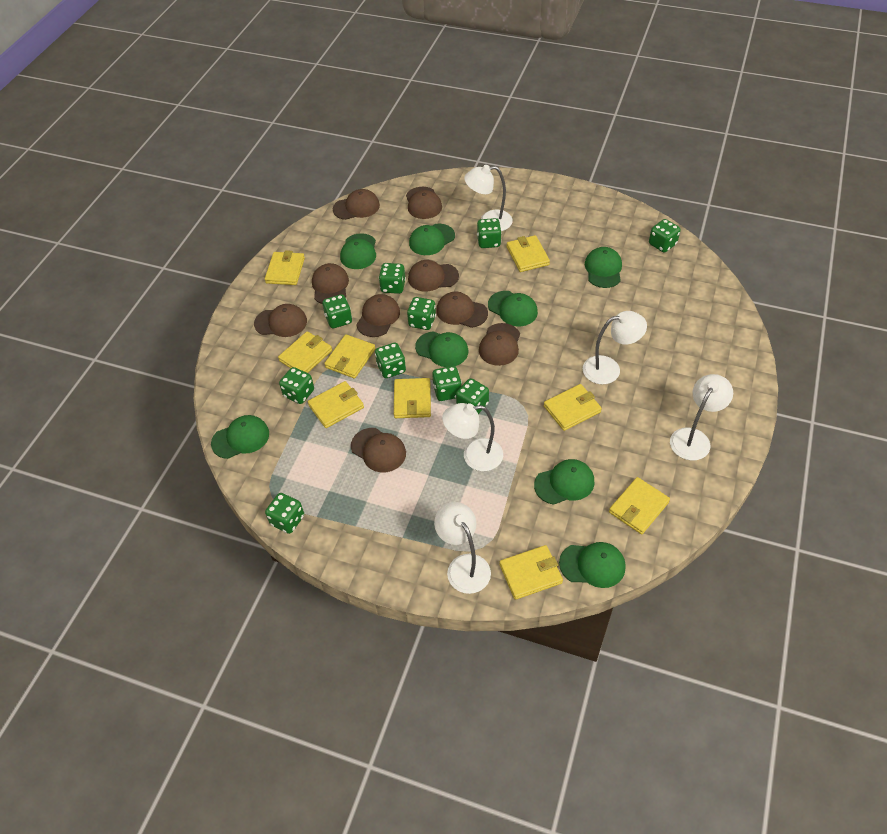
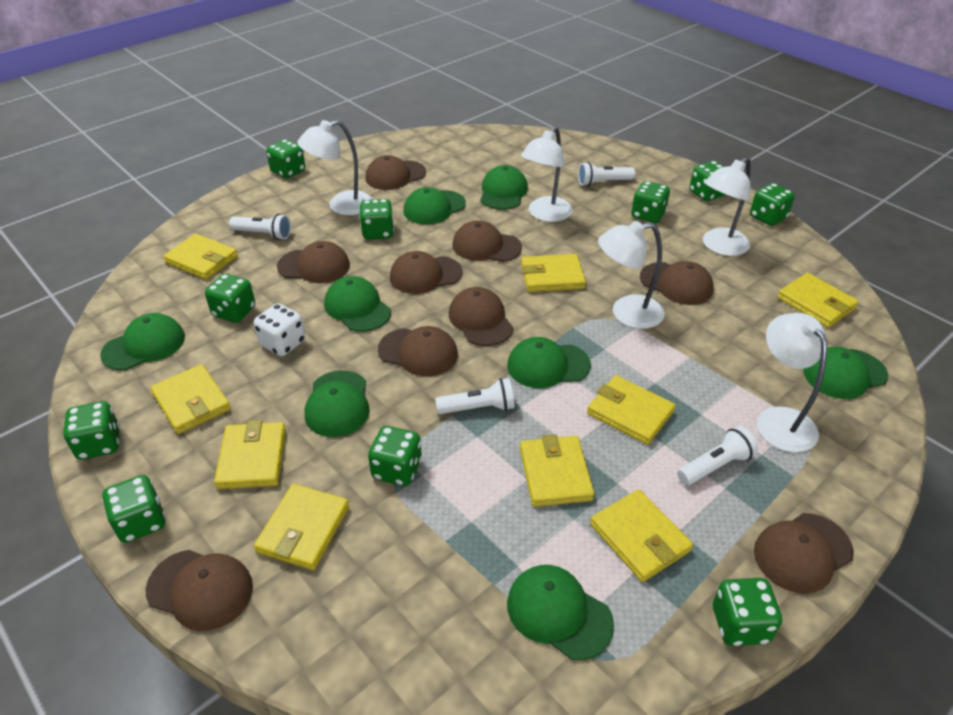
white dice: none = 0 -> [254,303,305,356] = 1
white flashlight: none = 0 -> [229,214,291,240] [435,378,515,414] [578,162,635,186] [677,426,758,485] = 4

